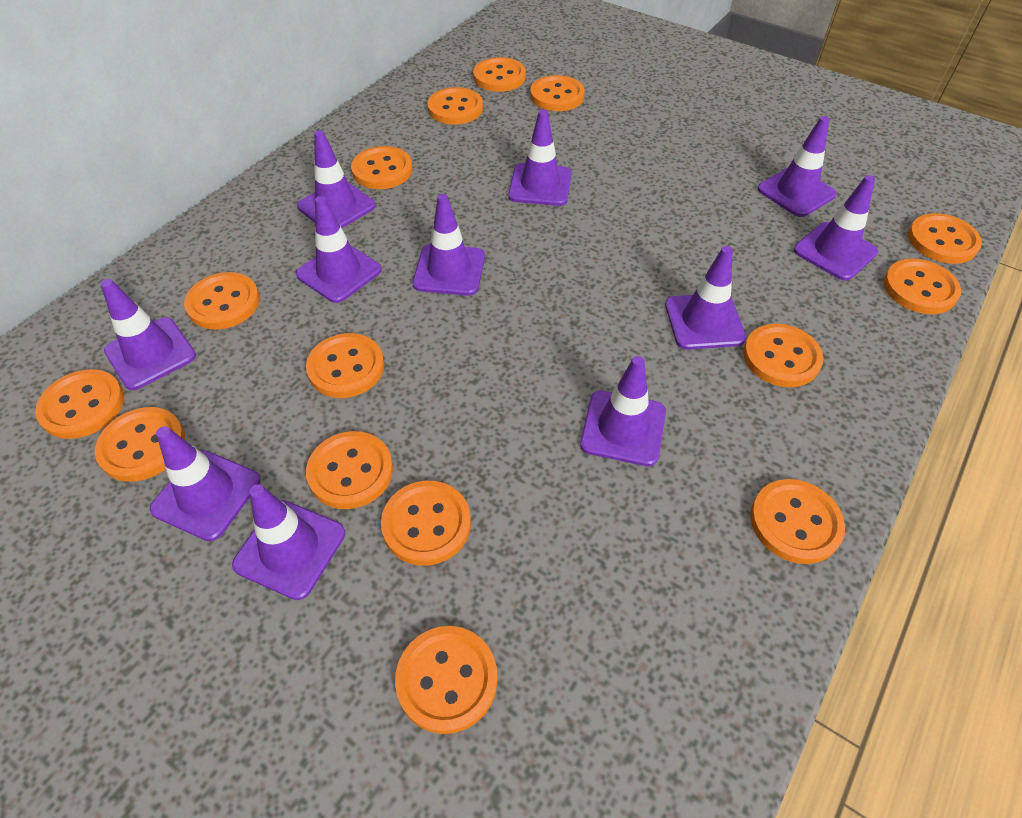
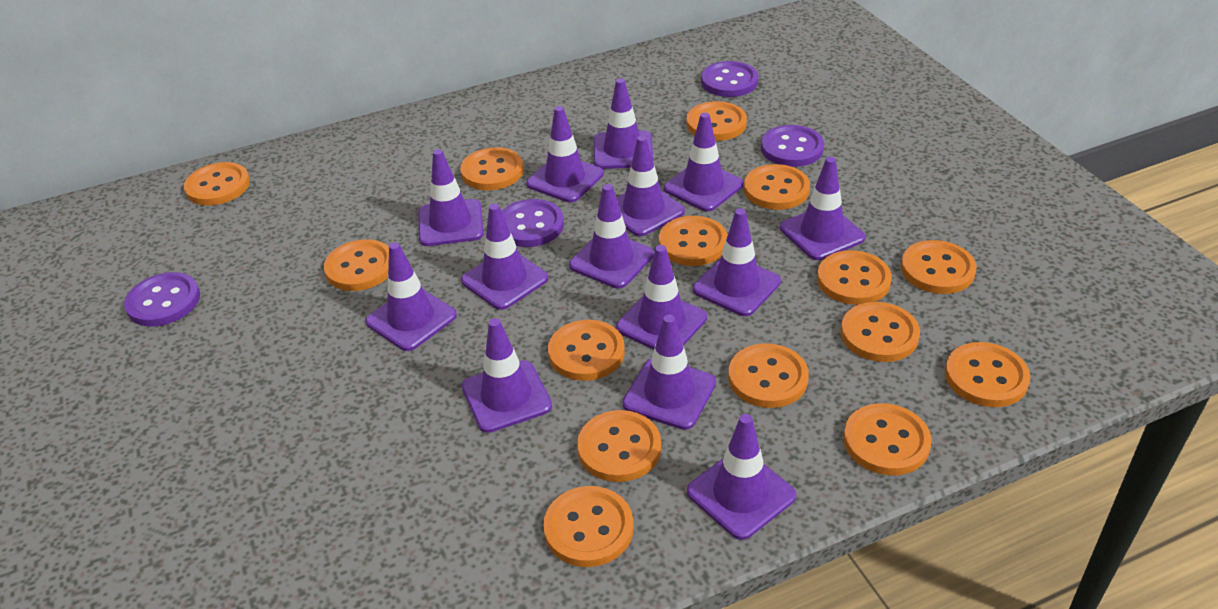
purple button: none = 0 -> [124,272,200,326] [502,199,564,247] [701,61,758,97] [761,125,824,167] = 4
purple traffic cone: [101,279,196,390] [150,426,261,541] [232,484,345,600] [296,196,382,303] [297,130,376,228] [412,194,485,296] [508,109,572,206] [580,356,666,466] [665,246,746,350] [758,116,837,217] [794,175,878,281] = 11 -> [366,242,457,351] [418,149,484,246] [461,204,548,310] [462,318,552,433] [526,106,604,203] [569,184,654,289] [594,78,653,169] [616,136,685,236] [616,245,707,350] [622,315,716,430] [664,113,743,212] [687,414,796,540] [693,208,781,316] [780,157,866,260] = 14

